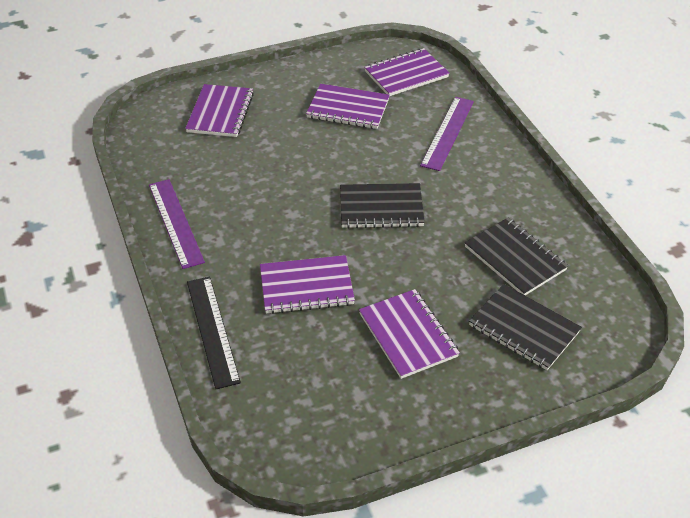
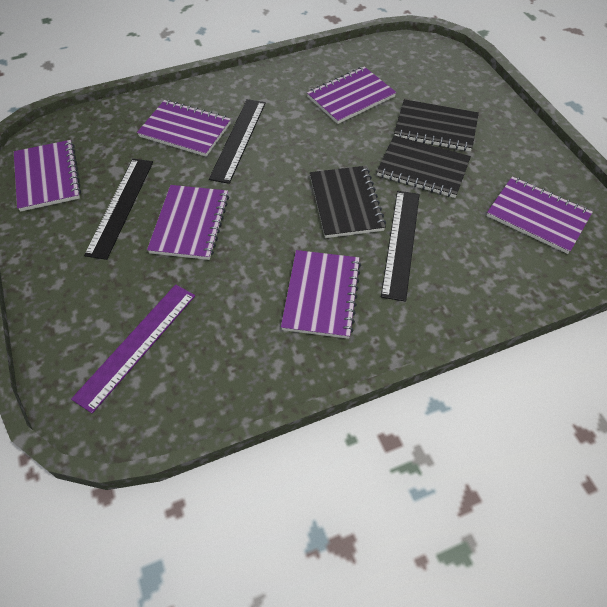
black ruler: [187,277,241,389] = 1 -> [84,159,153,260] [209,99,266,184] [381,191,420,302] = 3
purple notebook: [185,84,254,137] [260,255,355,314] [306,84,390,129] [359,289,460,379] [364,48,450,96] = 5 -> [14,140,81,212] [137,100,231,157] [147,185,229,260] [281,250,361,339] [307,67,396,124] [487,176,592,254] = 6
purple ruler: [149,179,205,269] [420,97,474,171] = 2 -> [71,284,195,413] = 1

